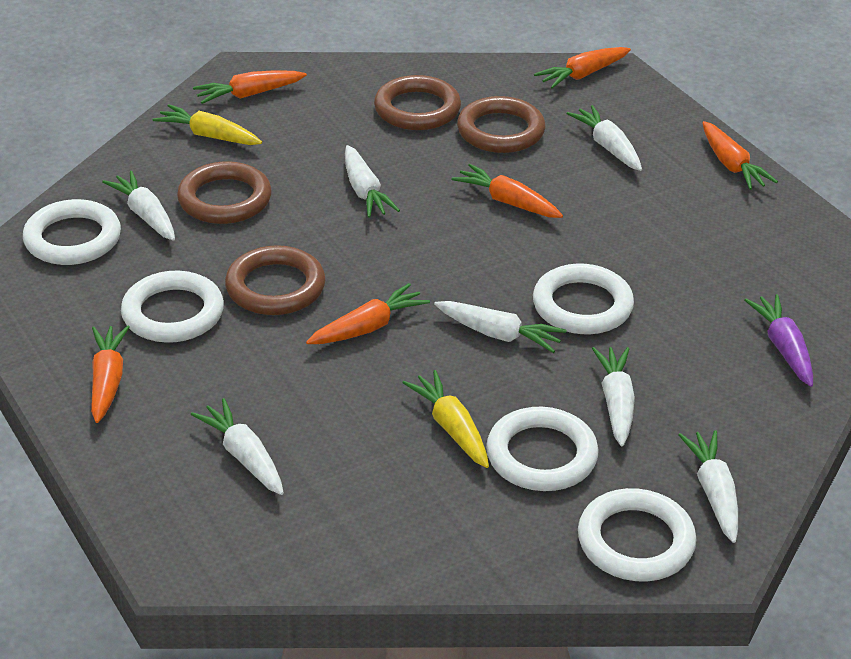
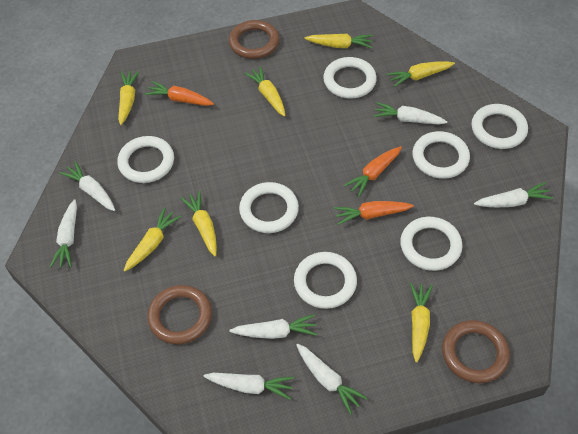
brown ring: [177,161,272,224] [225,245,326,315] [374,75,461,130] [457,96,545,153] = 4 -> [147,285,212,345] [229,20,280,59] [442,320,510,383] = 3
orange carrot: [91,325,129,423] [193,70,307,104] [306,283,430,344] [451,164,563,218] [534,47,631,89] [702,121,778,190] = 6 -> [145,81,214,106] [334,201,414,225] [344,146,402,197] = 3
purple carrot: [744,294,813,387] = 1 -> none = 0
white ring: [23,199,121,265] [121,271,224,343] [486,407,599,491] [533,264,634,334] [578,488,696,581] = 5 -> [117,136,174,183] [239,182,299,233] [294,252,357,309] [323,57,377,99] [400,217,463,271] [412,131,470,179] [472,104,528,149] = 7
yellow carrot: [152,104,262,145] [402,370,489,468] = 2 -> [118,71,140,125] [123,208,181,272] [180,191,217,256] [244,66,285,117] [305,34,373,48] [387,61,455,87] [410,283,433,363] = 7

